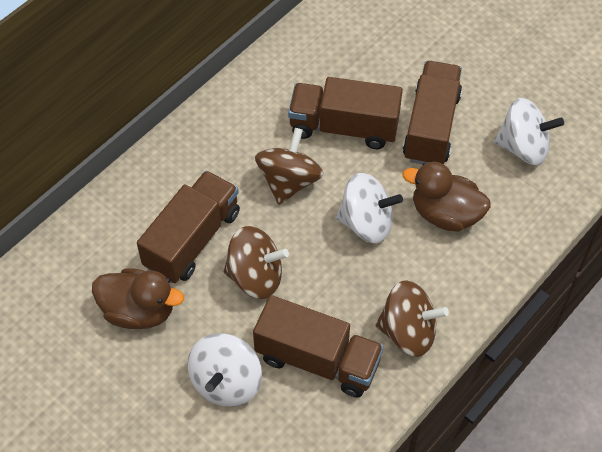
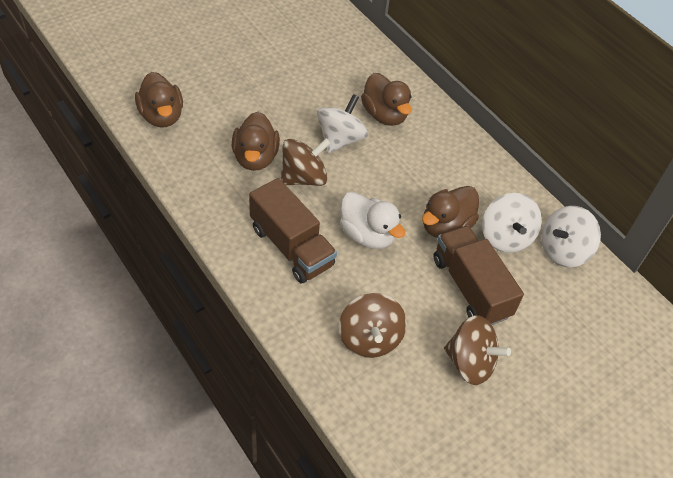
brown duck: [92,268,184,329] [402,162,491,232] = 2 -> [135,72,183,127] [232,112,280,171] [361,73,412,126] [422,186,479,238] = 4
brown truck: [137,171,240,283] [253,295,384,398] [288,77,403,149] [403,61,462,164] = 4 -> [249,178,337,283] [433,226,524,325] = 2
white duck: none = 0 -> [340,192,406,249] = 1

